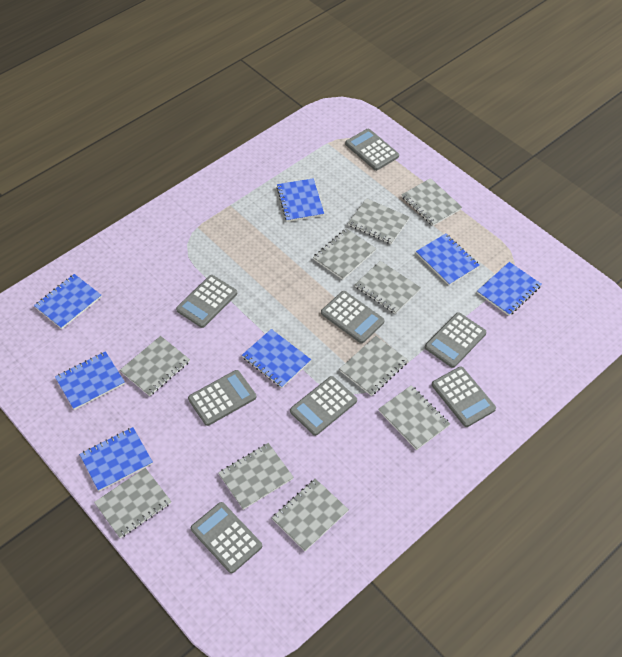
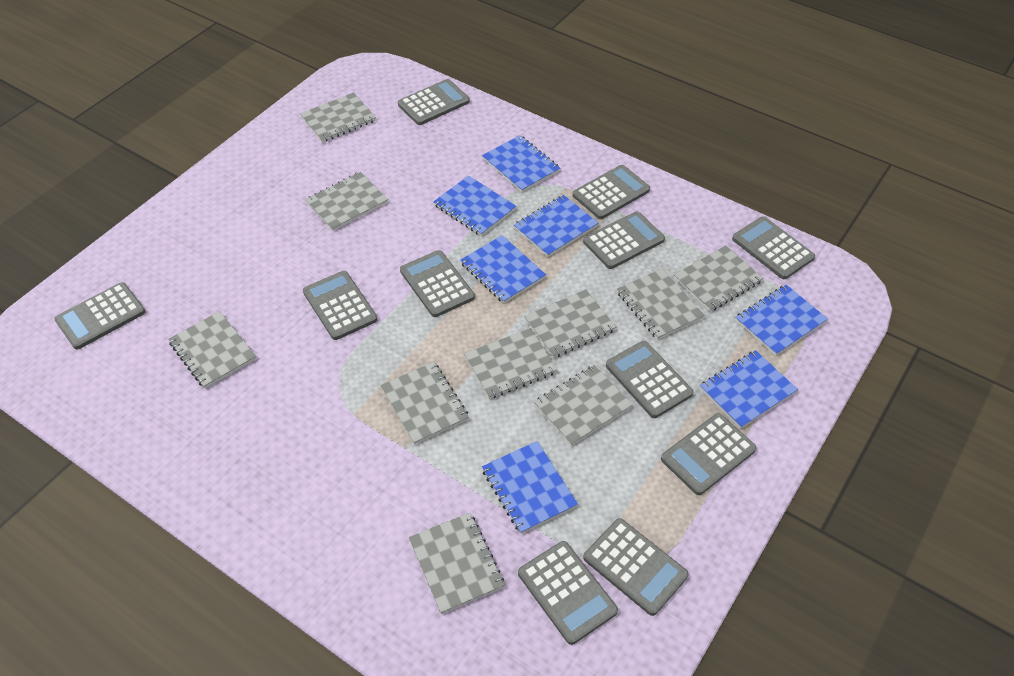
grey calculator: [176,275,237,328] [188,370,256,426] [191,502,262,573] [290,376,357,436] [321,291,385,343] [345,129,399,171] [425,312,486,368] [432,366,496,427] = 8 -> [54,282,146,350] [303,271,378,340] [398,79,470,125] [400,250,475,317] [518,541,618,645] [573,165,650,219] [583,211,665,269] [583,518,689,616] [606,341,693,418] [661,413,757,495] [732,216,815,279] = 11

